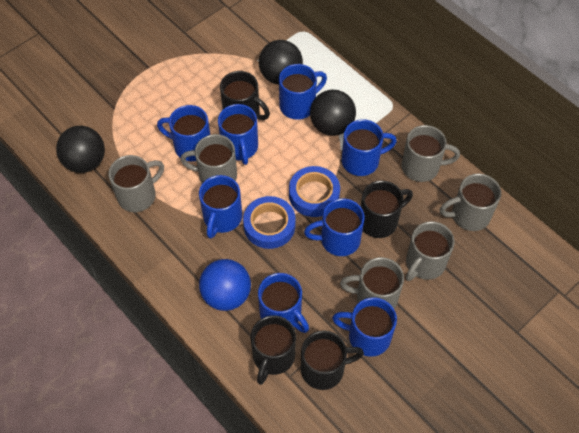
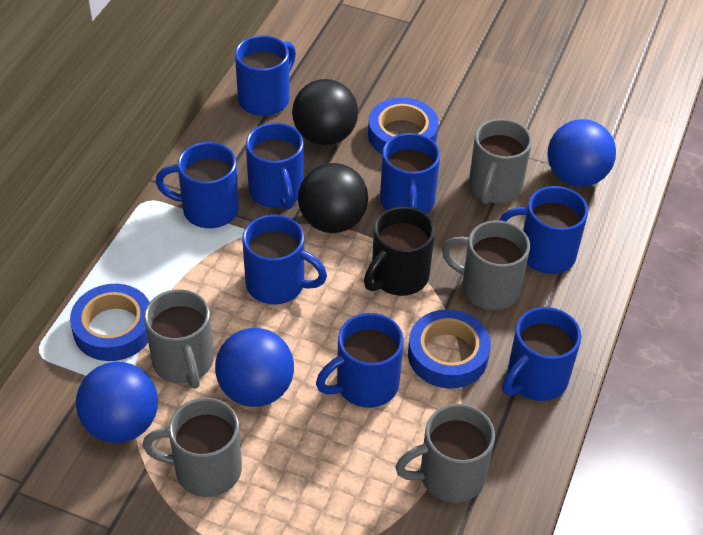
black ball: [56,126,105,173] [259,40,303,85] [310,90,356,136] = 3 -> [292,79,358,145] [298,163,368,233] = 2
black mug: [220,71,270,120] [251,315,296,385] [301,330,364,390] [361,180,413,238] = 4 -> [364,206,435,296] = 1
blue ball: [199,259,251,311] = 1 -> [76,362,158,443] [215,328,294,407] [547,119,616,187] = 3
blue tape: [243,196,296,249] [289,166,340,217] = 2 -> [70,284,150,361] [368,97,439,154] [408,309,491,389] = 3
grey mug: [109,155,164,212] [180,134,237,183] [340,257,404,309] [402,125,460,182] [406,221,455,281] [440,174,501,231] = 6 -> [142,398,242,497] [144,289,214,389] [395,404,495,503] [442,220,530,310] [469,119,532,204] = 5

